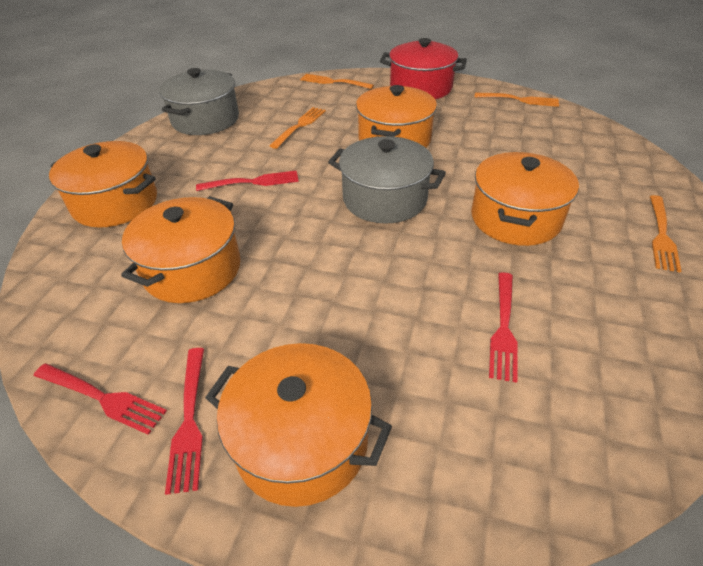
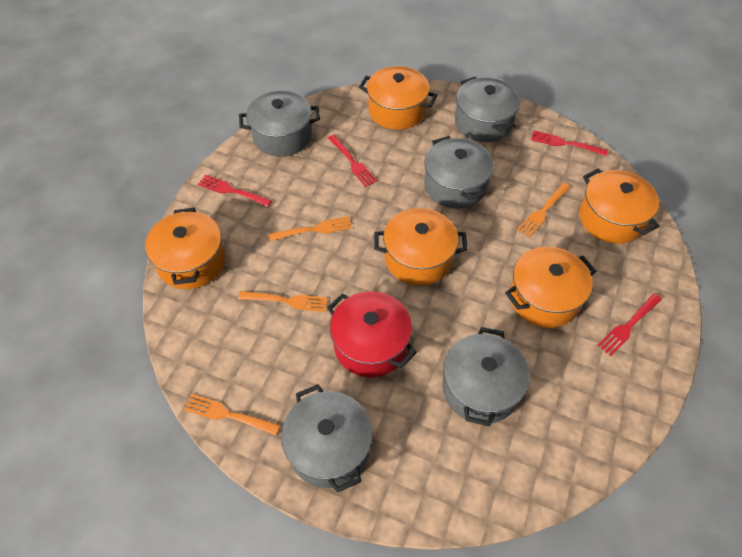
grey pot: [159,68,239,135] [328,136,446,224] = 2 -> [239,91,320,157] [281,384,372,493] [424,136,494,209] [442,327,530,426] [455,77,520,142] = 5

